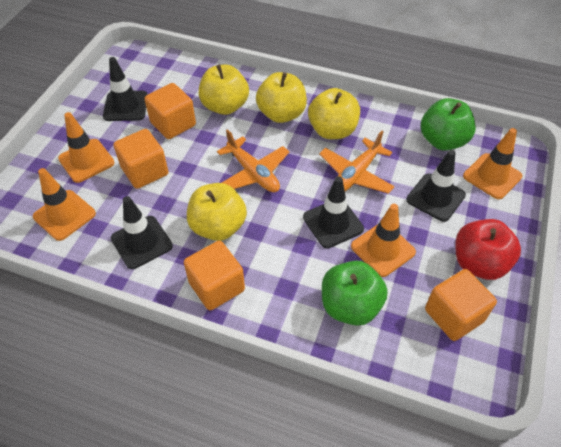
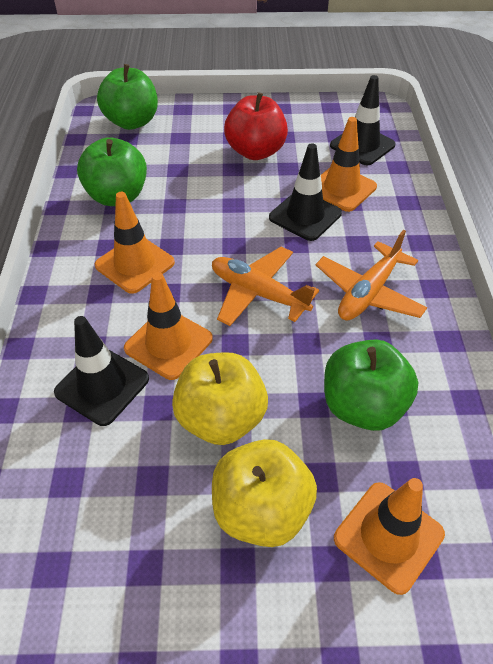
black traffic cone: [103,57,148,121] [111,196,173,269] [303,176,364,248] [406,150,466,222] = 4 -> [54,316,149,426] [269,143,342,241] [330,75,396,165] = 3
green apple: [322,261,388,326] [421,98,476,151] = 2 -> [77,137,147,206] [97,64,158,130] [324,339,419,431] = 3
orange cube: [113,129,169,189] [144,83,196,139] [184,241,245,310] [425,269,497,341] = 4 -> none = 0
yellow apple: [187,183,247,241] [199,64,249,115] [256,72,307,123] [308,88,360,139] = 4 -> [172,352,268,445] [212,439,317,547] = 2

